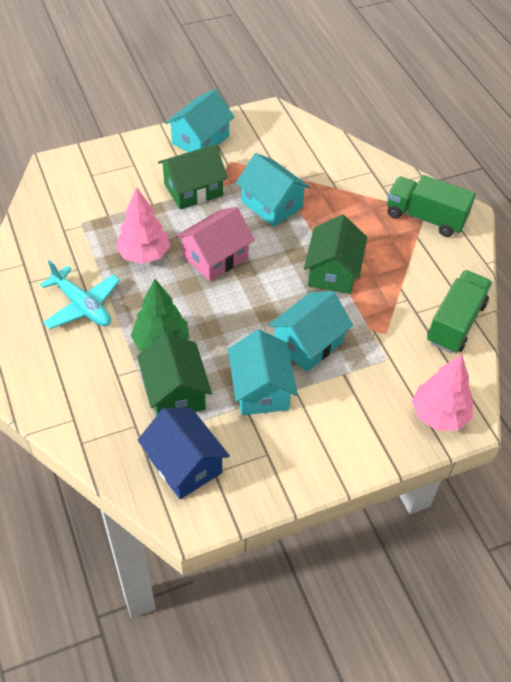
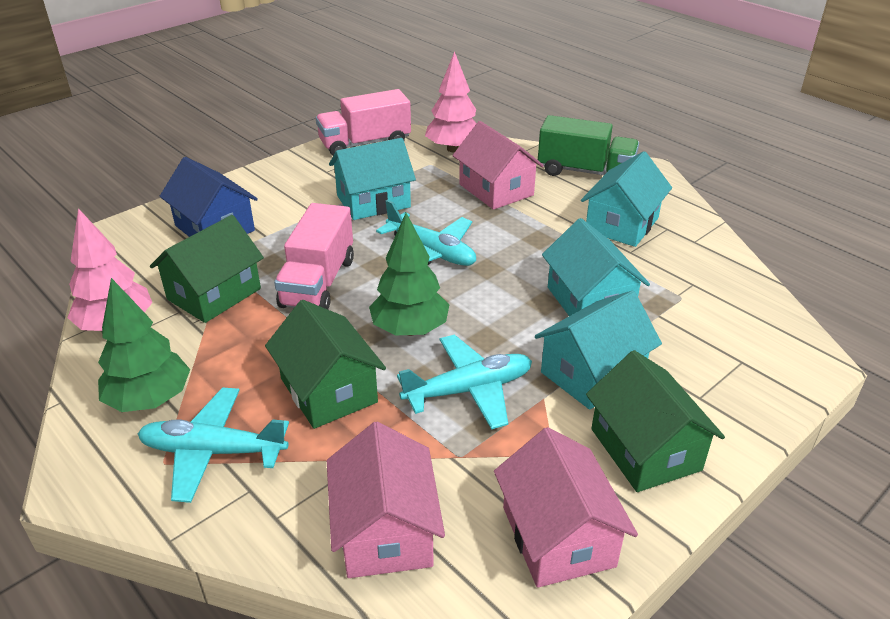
green tree: [131,279,189,351] = 1 -> [98,278,190,412] [369,213,449,336] = 2
green truck: [387,175,476,237] [427,270,492,354] = 2 -> [538,115,639,176] = 1
pink house: [176,207,255,281] = 1 -> [327,422,445,578] [452,121,544,210] [494,427,638,588] = 3
pink truck: none = 0 -> [274,203,354,309] [316,89,411,156] = 2
turquoise plane: [40,260,120,329] = 1 -> [138,387,289,503] [376,200,476,266] [397,335,532,430] = 3

